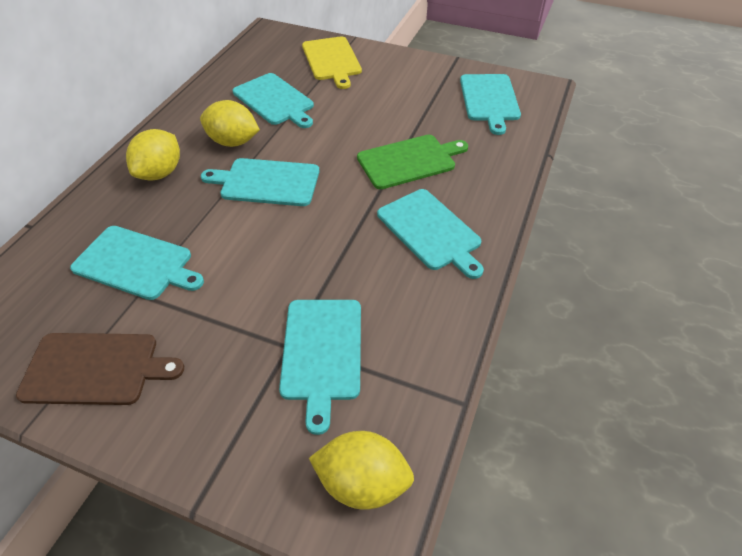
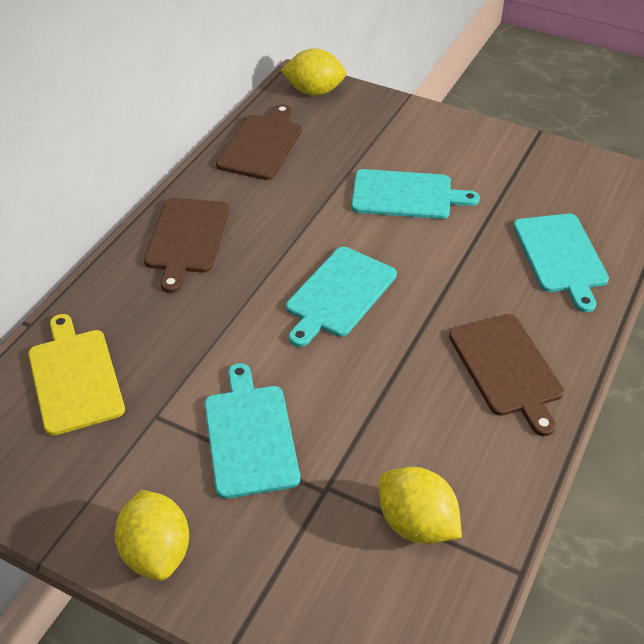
brown cutting board: [16,333,184,405] = 1 -> [144,198,229,293] [216,104,302,180] [449,314,564,436] = 3
green cutting board: [357,135,468,189] = 1 -> none = 0
turquoise cutting board: [70,226,204,300] [201,158,319,206] [233,73,314,128] [279,300,361,435] [377,189,484,279] [460,74,521,135] = 6 -> [204,363,300,499] [286,247,397,347] [351,169,480,219] [513,214,609,312] = 4

